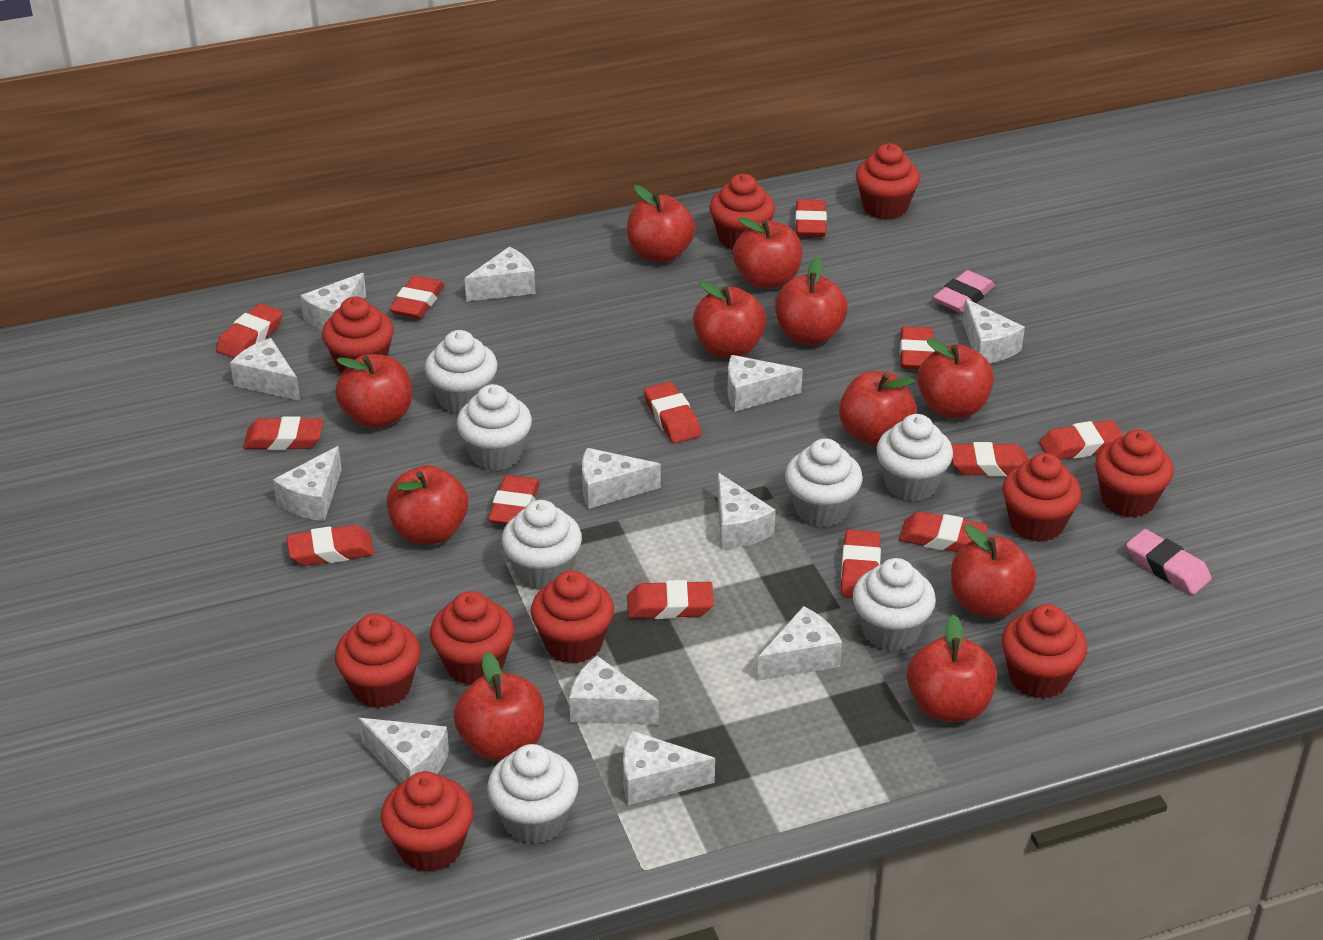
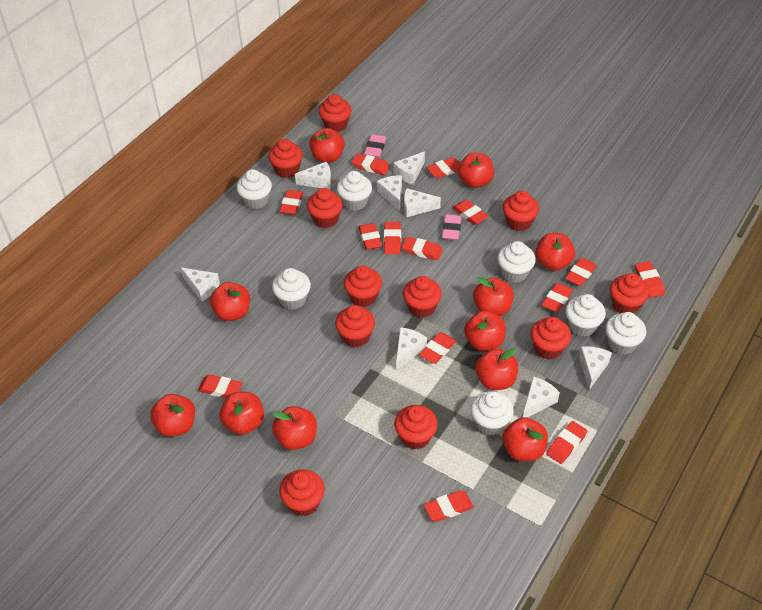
red cupcake: [322,296,394,373] [335,613,421,708] [381,771,474,872] [430,591,514,685] [531,570,614,664] [709,174,775,250] [856,143,920,220] [1001,604,1087,699] [1002,453,1081,542] [1095,430,1174,517] = 10 -> [268,139,303,178] [279,469,325,516] [307,188,343,228] [319,94,351,132] [335,305,375,347] [344,265,382,307] [394,405,438,450] [403,276,442,318] [503,191,539,231] [531,317,571,359] [610,273,649,313] = 11
red eraser: [216,304,283,358] [243,416,323,450] [286,525,374,566] [389,276,444,319] [488,475,540,525] [627,580,714,619] [644,382,701,443] [795,199,827,237] [841,529,881,598] [899,511,987,552] [900,326,935,369] [951,442,1028,477] [1039,420,1124,460] = 13 -> [198,375,243,398] [279,190,304,215] [352,153,390,175] [358,223,382,250] [384,222,401,254] [402,237,443,260] [419,332,456,364] [424,490,474,522] [426,157,460,178] [453,199,489,225] [542,283,573,312] [546,421,587,464] [565,258,597,286] [635,261,665,298] = 14
white cheese: [230,338,300,401] [273,446,342,521] [300,273,366,331] [358,718,449,783] [465,246,536,301] [569,656,659,725] [582,448,661,509] [623,731,715,805] [717,472,776,549] [727,355,803,411] [757,606,842,681] [963,299,1025,363] = 12 -> [181,267,220,302] [295,162,331,189] [377,175,402,211] [394,151,425,185] [396,327,427,370] [404,188,441,217] [523,376,560,418] [579,346,612,390] = 8

